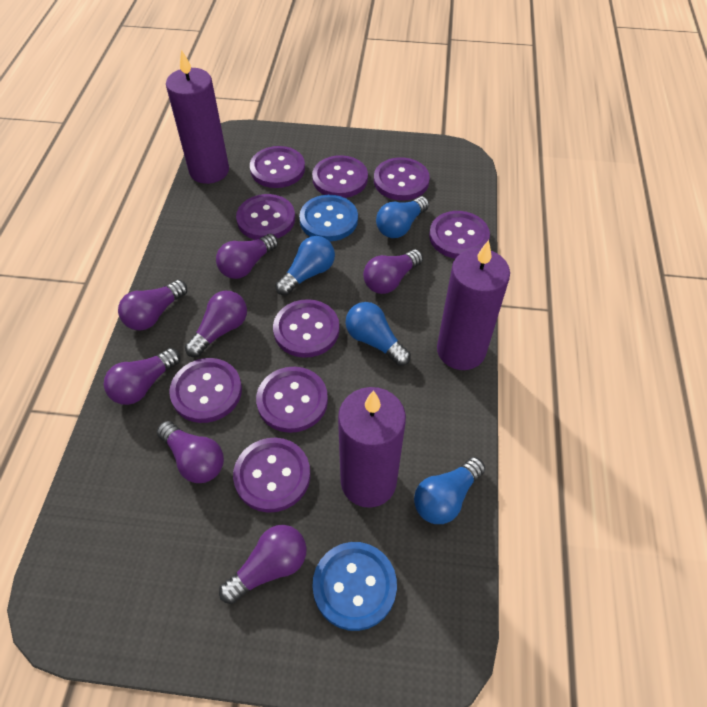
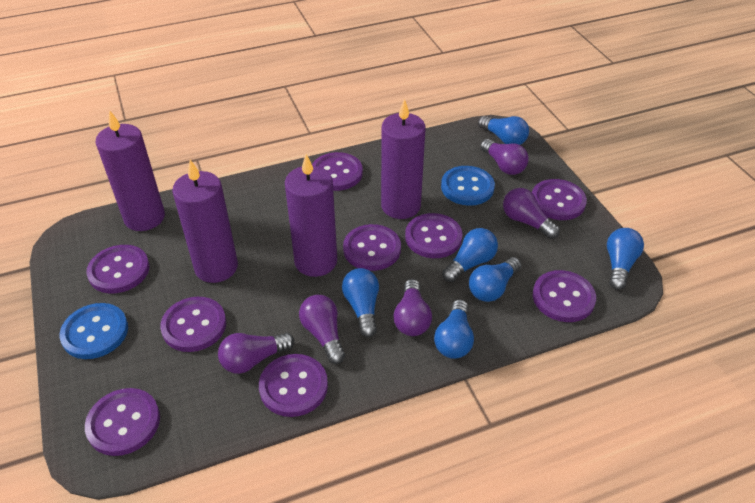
blue light bulb: [275,236,335,296] [345,302,411,366] [376,196,429,238] [414,457,485,524] = 4 -> [342,268,379,337] [434,300,474,359] [442,228,498,282] [469,257,521,302] [478,116,529,145] [607,228,644,290] = 6
purple candle: [166,50,229,184] [338,387,406,508] [437,240,510,370] = 3 -> [95,110,165,231] [172,160,238,283] [285,154,337,277] [381,99,426,219] = 4
purple light bulb: [104,348,180,405] [118,280,187,331] [157,421,224,483] [185,291,247,357] [216,234,278,279] [219,525,307,604] [363,250,423,294] = 7 -> [218,333,294,374] [299,295,345,364] [394,279,432,336] [480,139,529,175] [503,188,560,239] = 5

